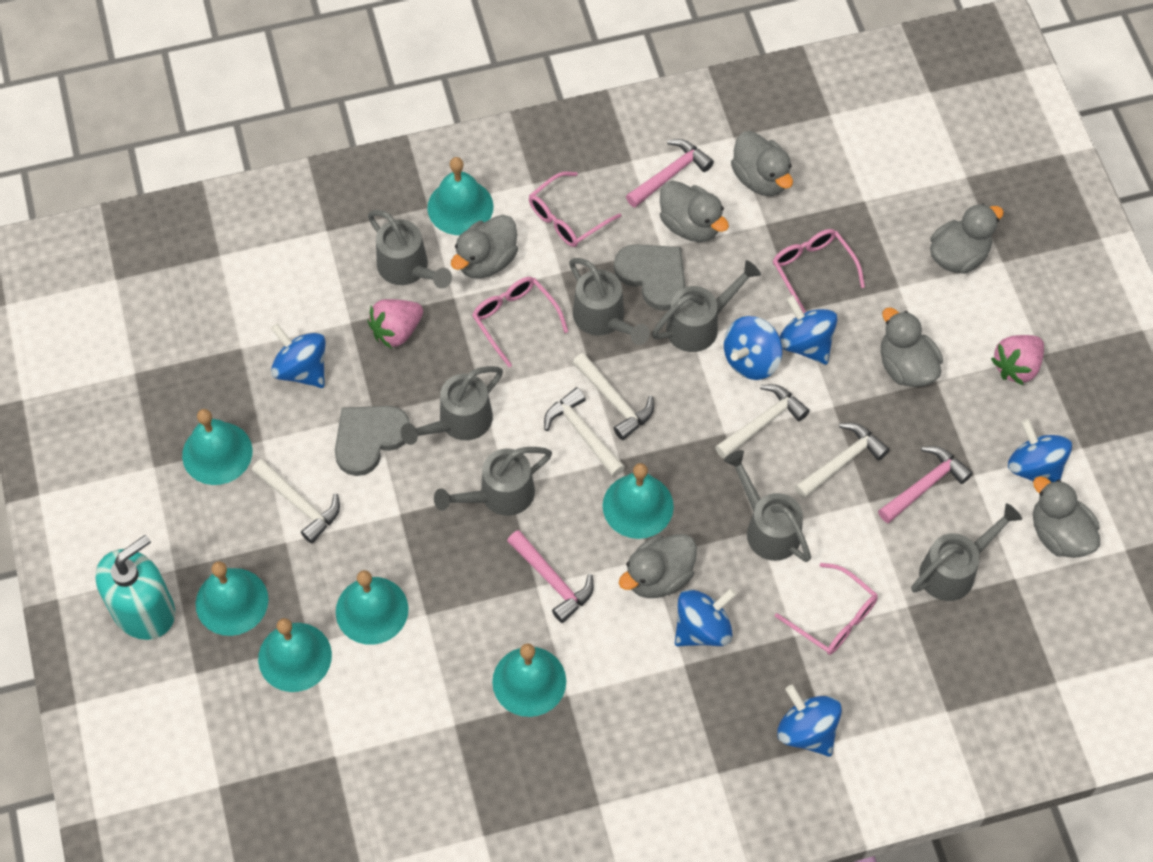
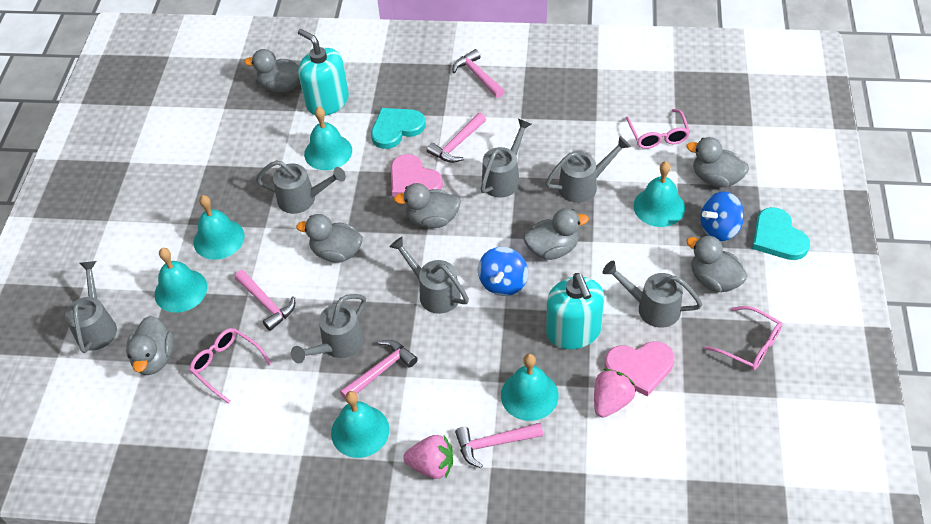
blue spinning top: [271,324,326,388] [675,588,737,646] [724,316,782,380] [777,685,842,757] [780,295,837,365] [1008,419,1072,482] = 6 -> [478,247,528,296] [701,191,744,241] = 2
grey heart: [335,406,410,476] [614,244,686,311] = 2 -> none = 0
pink glasses: [472,277,568,367] [529,171,621,247] [773,229,865,313] [775,563,878,655] = 4 -> [189,328,271,404] [626,109,690,149] [705,306,782,370] = 3
pink hammer: [507,530,594,623] [626,139,714,208] [878,446,973,523] = 3 -> [235,270,295,331] [340,340,418,400] [427,113,486,163] [452,49,505,98] [455,423,543,468] = 5
pink heart: none = 0 -> [391,154,443,197] [605,341,675,397] = 2
turquoise bell: [182,409,252,485] [196,561,268,636] [258,618,332,692] [336,570,408,645] [427,157,494,235] [492,643,566,717] [603,463,674,539] = 7 -> [155,248,207,313] [194,195,244,260] [304,107,352,170] [331,391,389,458] [501,354,558,421] [633,161,685,227] = 6
turquoise heart: none = 0 -> [371,108,426,149] [752,207,810,260] = 2
turquoise soap dispenser: [96,535,175,640] = 1 -> [298,29,349,116] [546,273,604,349] = 2
white hammer: [252,459,340,544] [544,387,625,477] [572,353,654,440] [715,384,810,459] [795,423,890,499] = 5 -> none = 0

